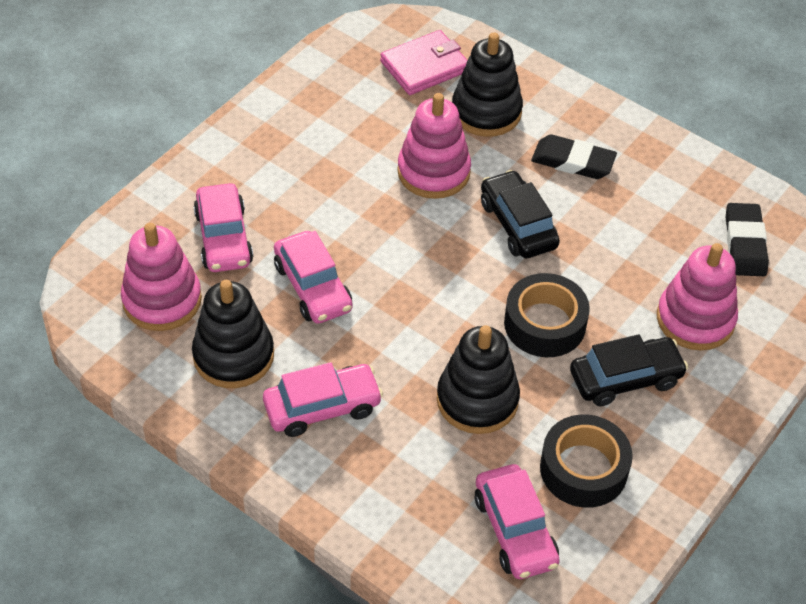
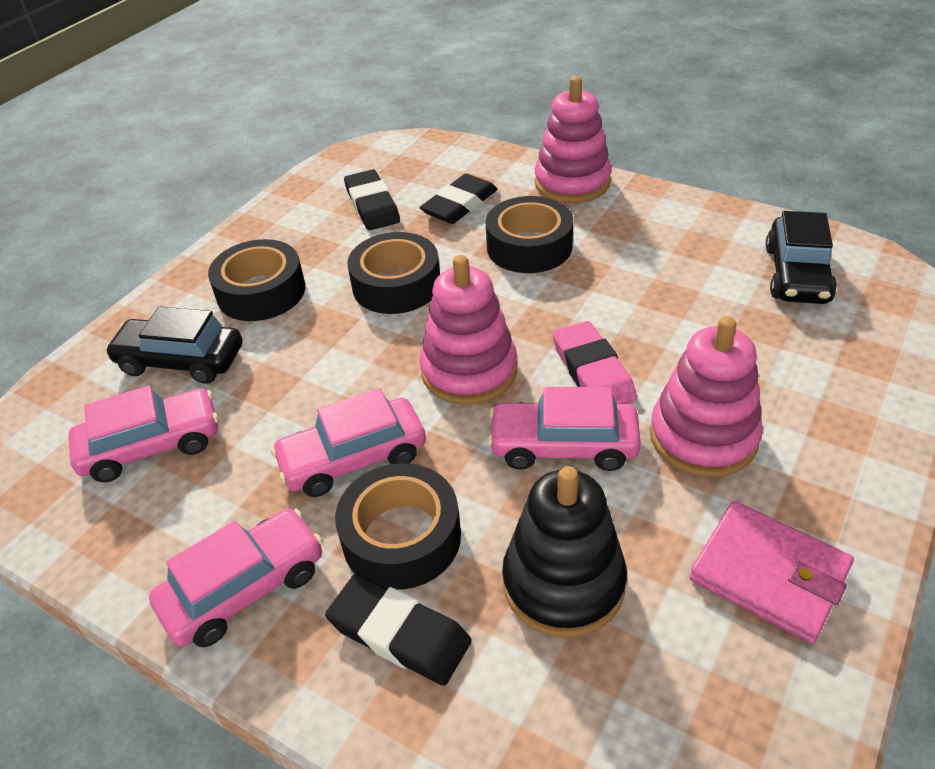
black eraser: [531,134,617,179] [726,203,769,276] = 2 -> [325,574,472,686] [344,169,400,230] [419,174,498,224] = 3
black stacking toy: [192,280,274,388] [437,325,520,434] [452,32,523,137] = 3 -> [502,466,627,638] = 1
black tape: [504,273,590,357] [540,414,633,508] = 2 -> [208,239,305,321] [335,463,461,590] [347,232,440,314] [486,196,573,273] = 4
pink eraser: none = 0 -> [552,321,637,404] = 1

